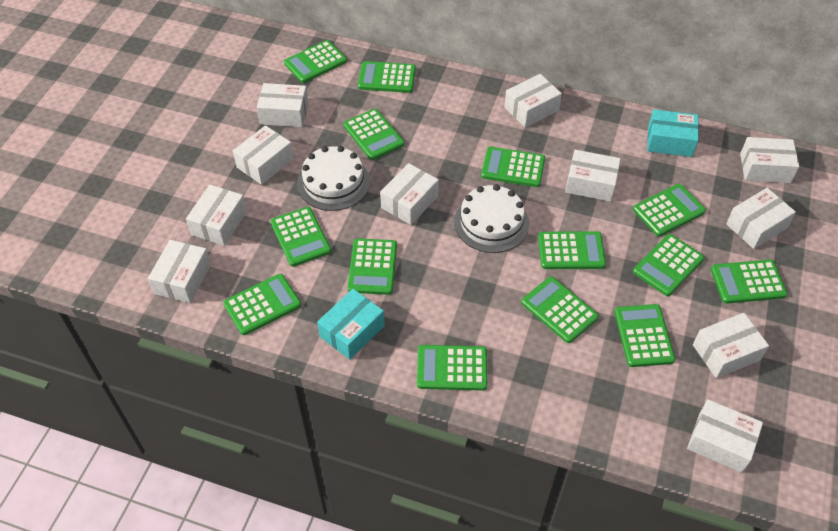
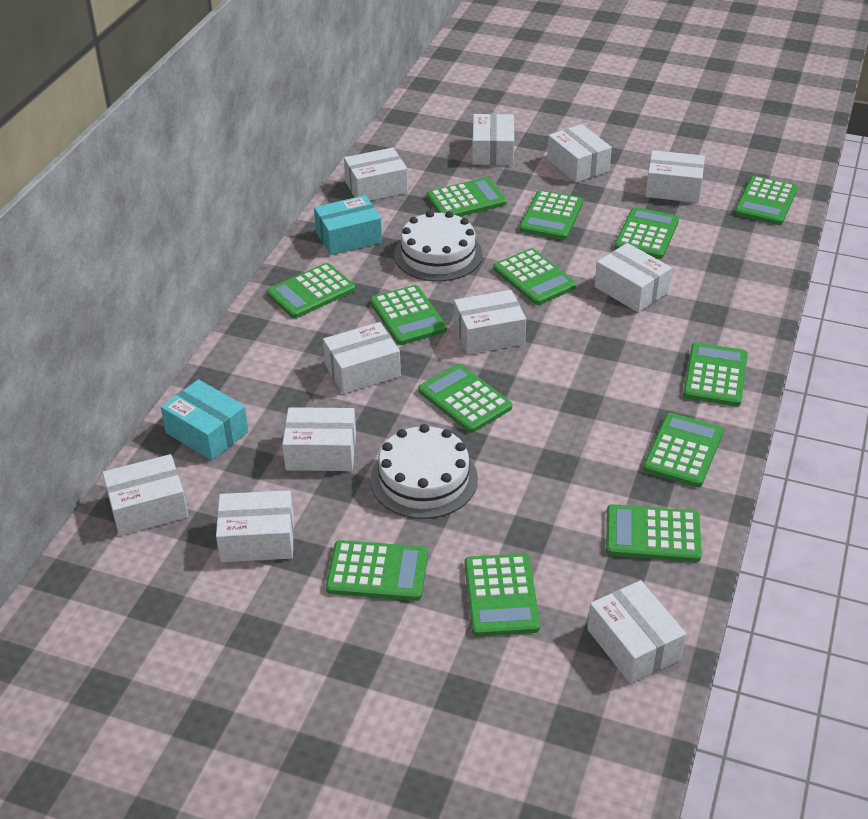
green calculator: [223,274,301,335] [271,207,331,267] [284,40,347,83] [343,109,404,160] [348,238,397,295] [358,61,416,93] [417,345,487,391] [481,147,545,187] [521,276,599,343] [538,231,606,269] [614,304,675,367] [633,184,706,237] [633,234,705,296] [711,259,787,304] = 14 -> [267,263,355,318] [326,540,428,601] [370,285,447,345] [418,364,512,433] [426,177,507,217] [464,553,540,636] [493,248,577,305] [519,190,583,240] [606,504,702,562] [614,207,679,259] [643,413,723,487] [683,342,748,406] [734,176,798,225] = 13

